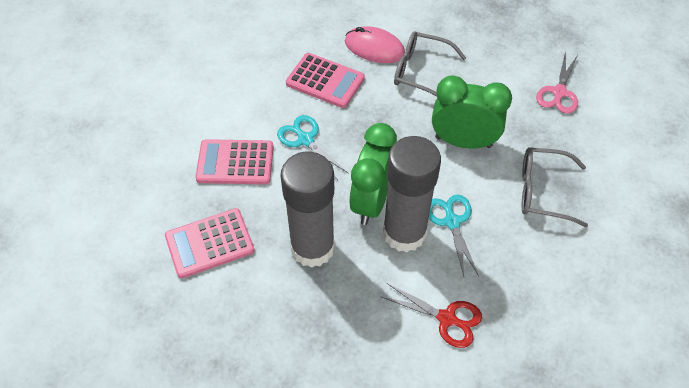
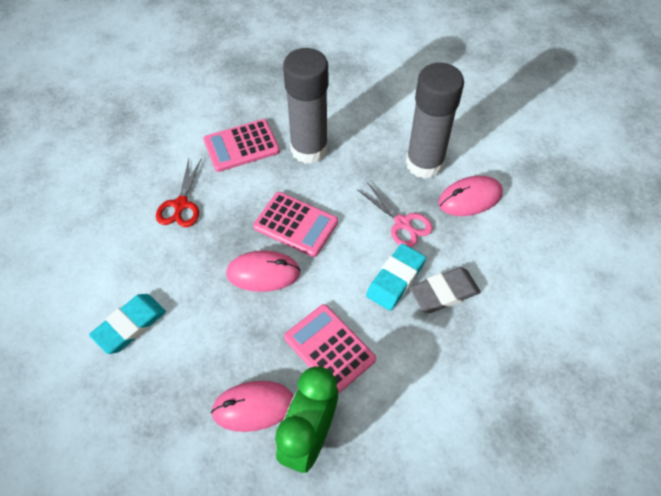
green clock: [349,123,397,225] [432,75,512,149] = 2 -> [275,366,338,473] = 1
grey eraser: none = 0 -> [409,267,481,313] = 1
grey glasses: [394,31,466,97] [522,147,588,227] = 2 -> none = 0
pink mouse: [345,26,405,63] = 1 -> [211,381,294,432] [226,250,301,292] [438,176,503,216] = 3
turquoise eraser: none = 0 -> [89,294,166,354] [366,244,426,311] = 2
turquoise scissors: [277,115,349,180] [429,194,479,276] = 2 -> none = 0

